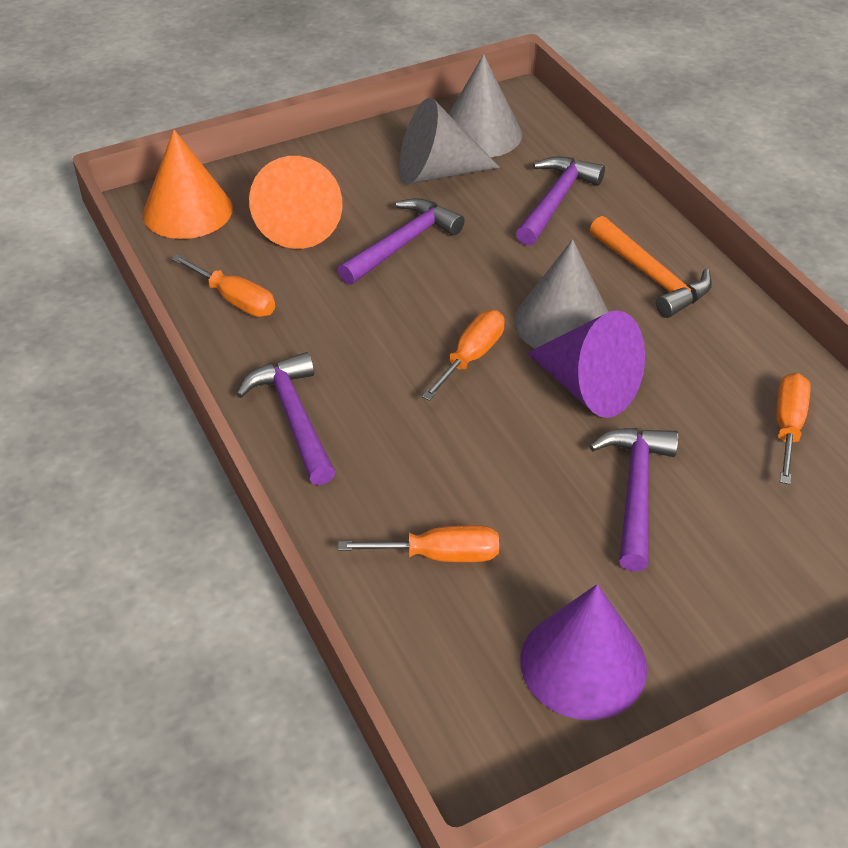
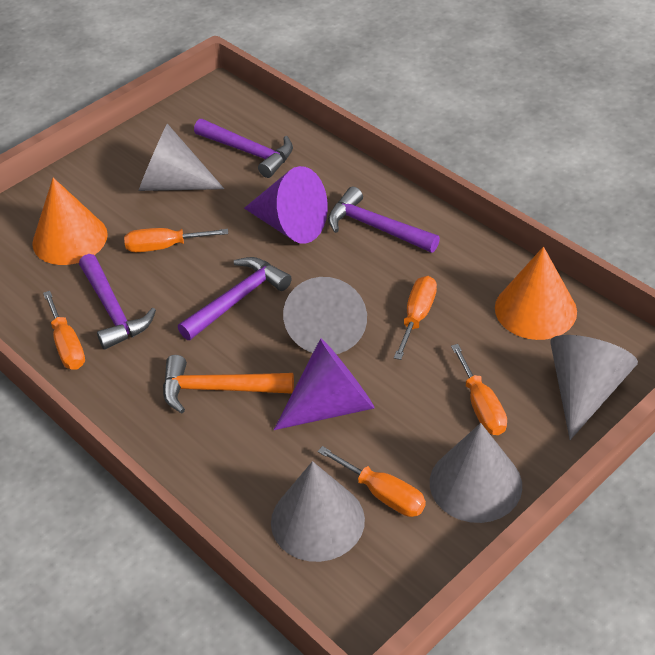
grey cone: [399,97,500,184] [449,54,522,157] [514,239,609,349] = 3 -> [139,123,224,191] [271,461,365,562] [283,277,367,354] [430,423,522,523] [550,335,638,440] = 5
orange screwdriver: [171,255,275,317] [338,525,499,562] [422,310,505,401] [776,373,811,485] = 4 -> [43,291,85,370] [124,228,228,252] [318,446,426,517] [394,276,437,360] [451,344,507,435] = 5

